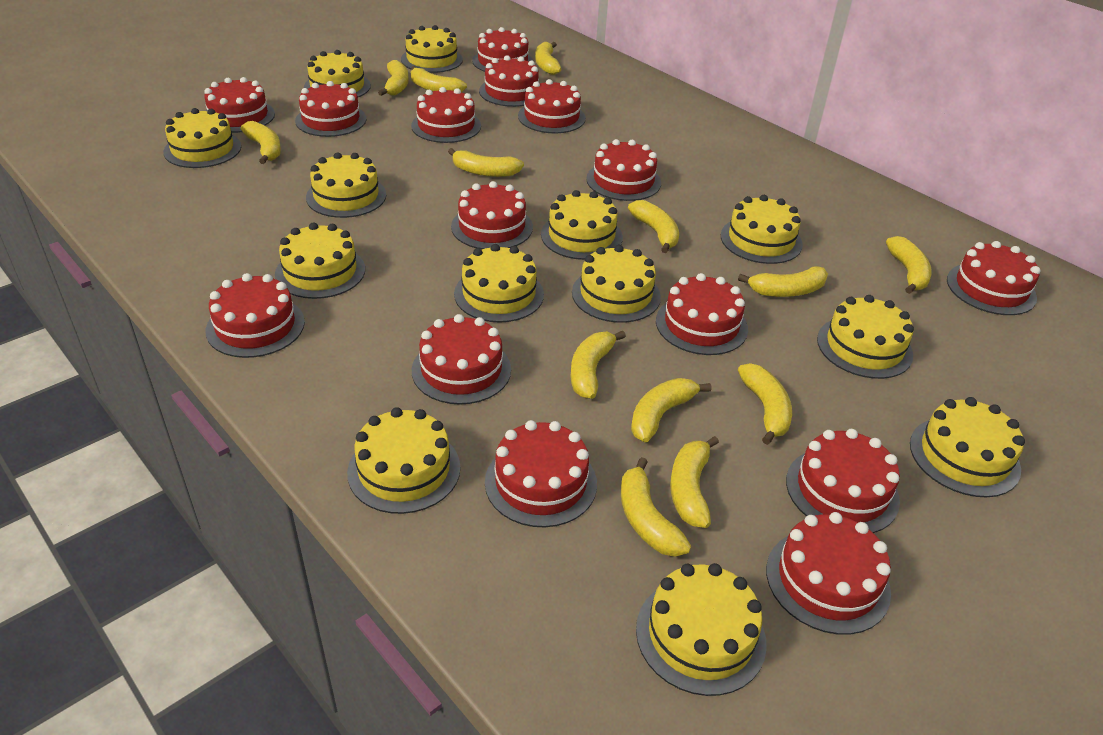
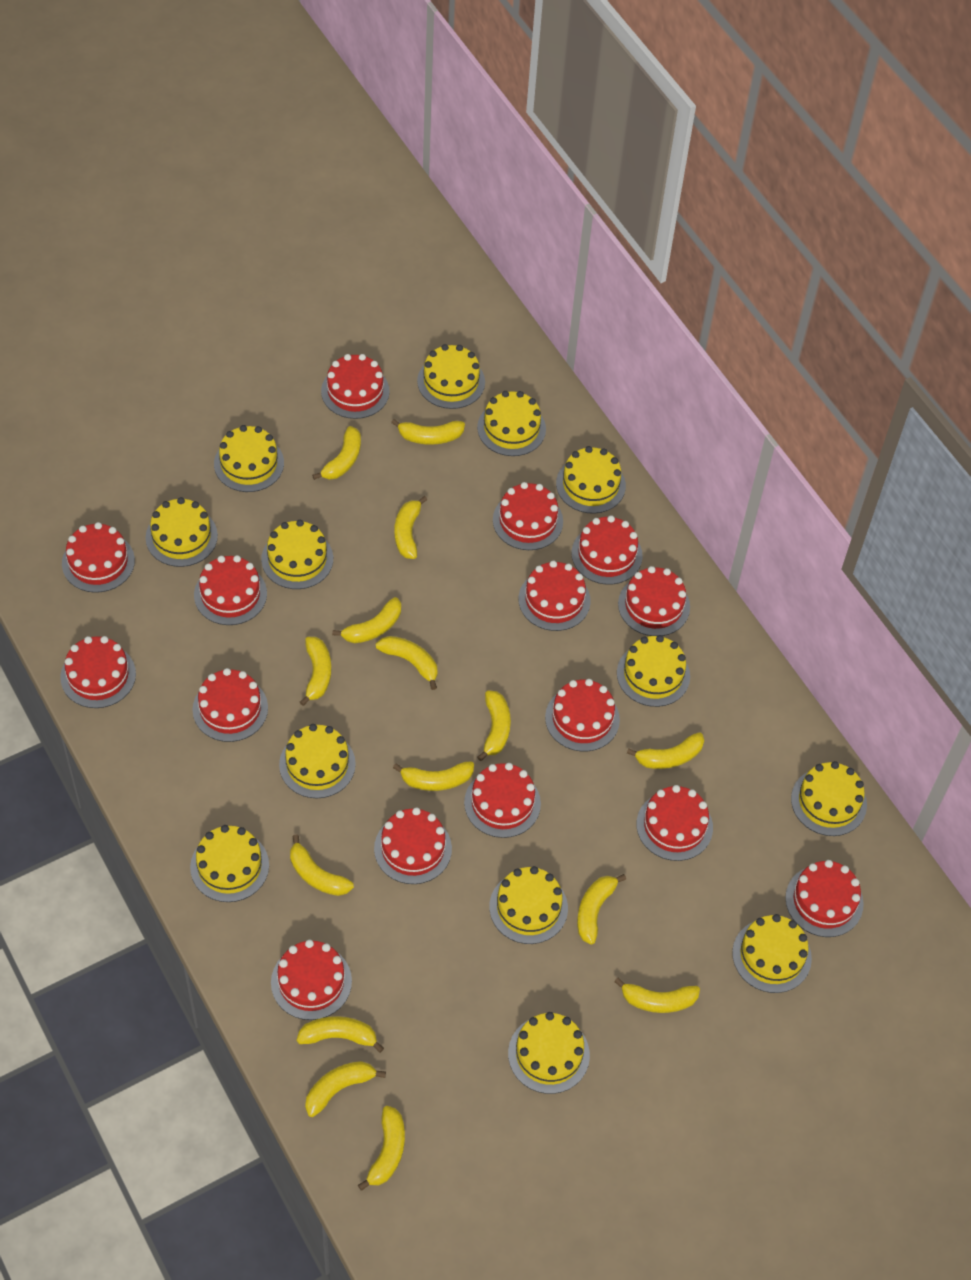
yellow banana: [241,121,281,164] [378,60,409,96] [411,66,467,92] [448,148,524,177] [535,42,562,75] [570,331,626,399] [621,457,691,557] [628,200,679,253] [631,378,711,442] [670,436,719,528] [738,266,828,297] [738,363,792,445] [886,236,932,294] = 13 -> [290,834,354,896] [297,1016,384,1053] [300,637,331,706] [305,1061,386,1117] [312,426,361,480] [332,597,401,643] [358,1106,405,1191] [376,636,438,690] [391,419,465,445] [393,761,474,791] [395,496,427,559] [477,690,511,761] [577,874,626,944] [614,977,700,1013] [627,732,704,769] = 15

